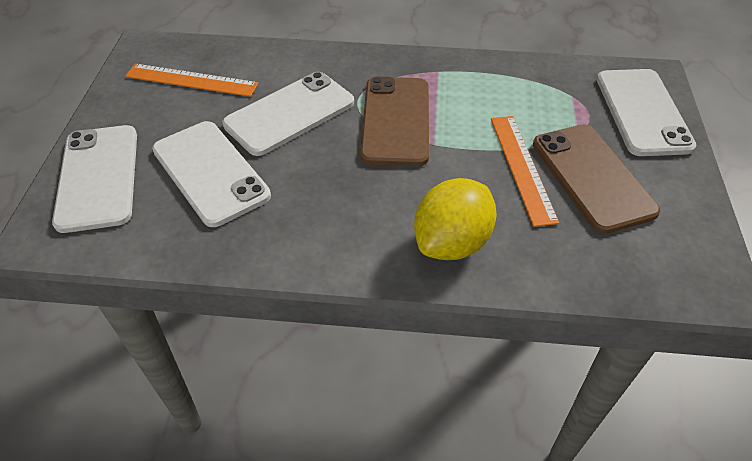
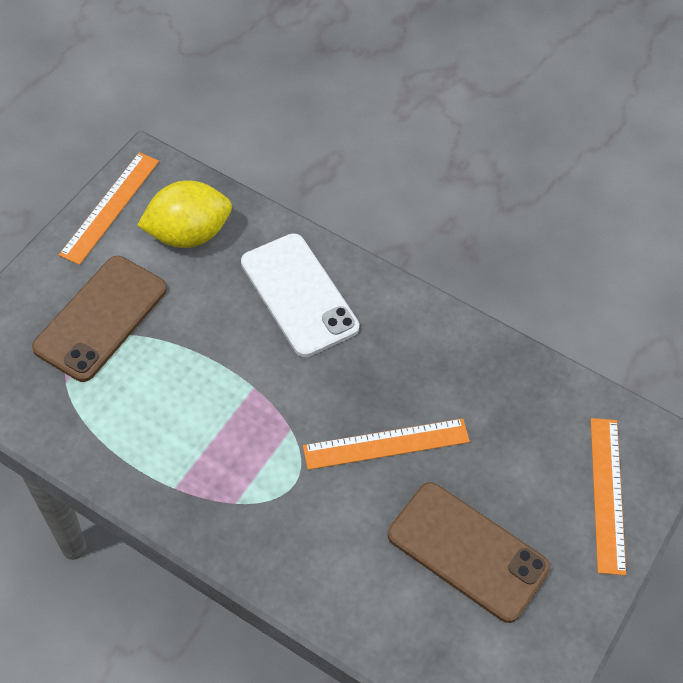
orange ruler: [125,64,258,97] [491,116,559,227] = 2 -> [59,152,159,265] [303,419,470,470] [591,418,626,575] = 3
white phone: [52,125,137,233] [152,121,271,227] [223,72,354,156] [597,69,697,156] = 4 -> [241,233,359,357] = 1

